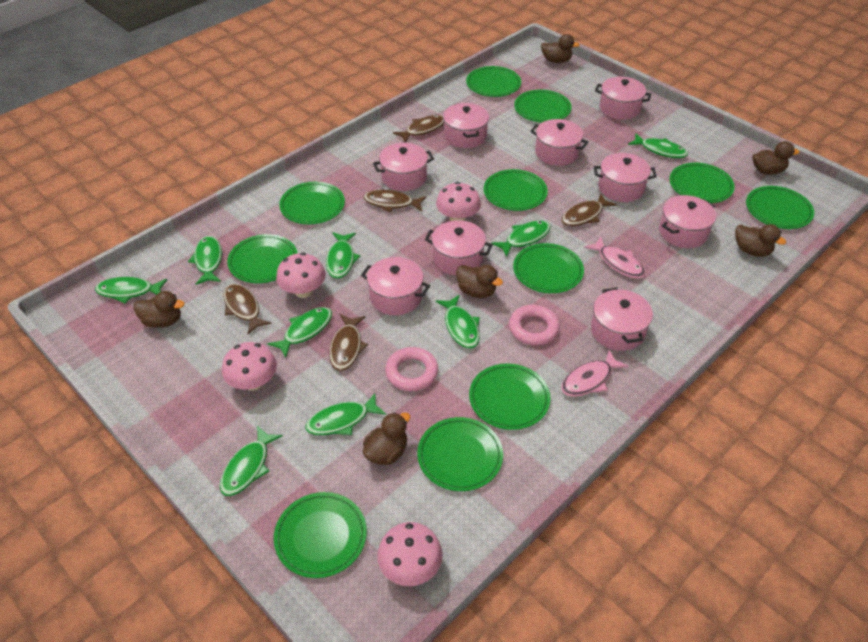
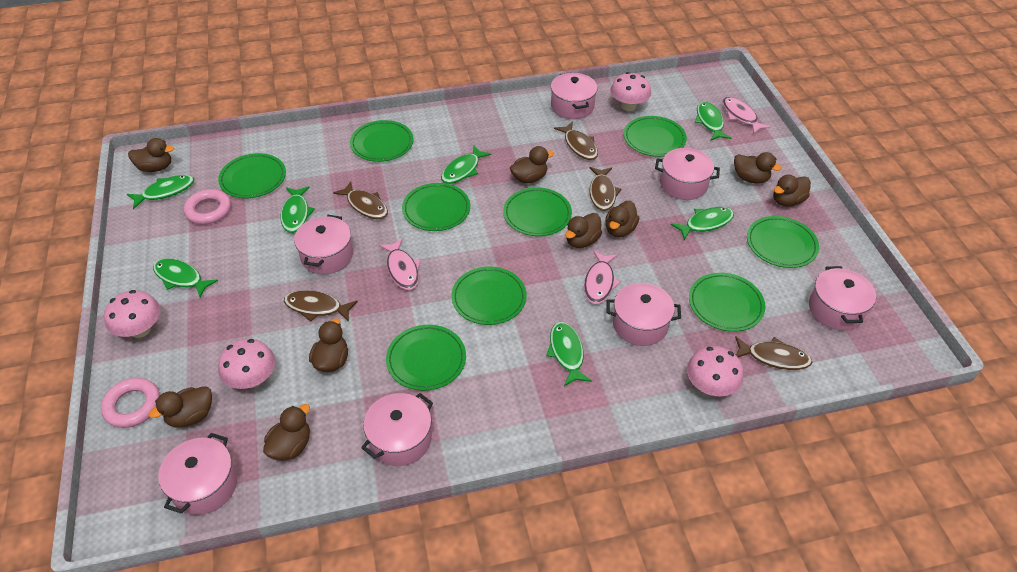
brown duck: [133,291,185,328] [363,412,410,465] [456,265,503,298] [541,34,580,63] [735,224,786,257] [752,141,800,175] = 6 -> [128,138,174,172] [149,386,212,428] [263,404,310,461] [309,318,348,372] [510,146,554,183] [565,213,602,248] [605,201,639,237] [734,152,782,184] [773,175,811,207] = 9
green fish: [95,277,167,303] [188,236,222,285] [220,425,283,496] [268,307,332,358] [305,393,386,435] [326,232,360,279] [436,295,480,348] [491,220,551,257] [628,133,688,158] = 9 -> [127,175,194,209] [153,258,218,298] [281,186,315,233] [441,146,491,184] [546,322,592,386] [671,207,734,240] [695,101,731,141] = 7
green plate: [227,234,298,283] [274,492,367,578] [279,182,345,224] [417,417,503,491] [466,66,521,97] [469,364,550,430] [484,169,548,211] [513,243,584,293] [514,90,572,123] [669,163,735,203] [746,186,814,229] = 11 -> [218,153,286,198] [350,120,414,162] [386,325,466,391] [402,183,470,231] [451,267,527,325] [503,187,572,236] [624,116,687,157] [689,273,765,332] [747,216,819,268] = 9
pink fish: [562,350,629,397] [584,237,645,279] = 2 -> [379,238,421,290] [584,250,621,304] [722,97,771,134] = 3
pink pot: [361,257,430,315] [373,143,434,191] [425,220,493,275] [443,103,489,148] [530,119,588,166] [591,287,653,351] [594,153,657,202] [595,77,651,120] [659,195,716,248] = 9 -> [158,433,238,515] [294,215,353,275] [361,393,433,466] [551,72,598,119] [606,283,681,346] [655,148,720,200] [809,266,876,330] = 7

